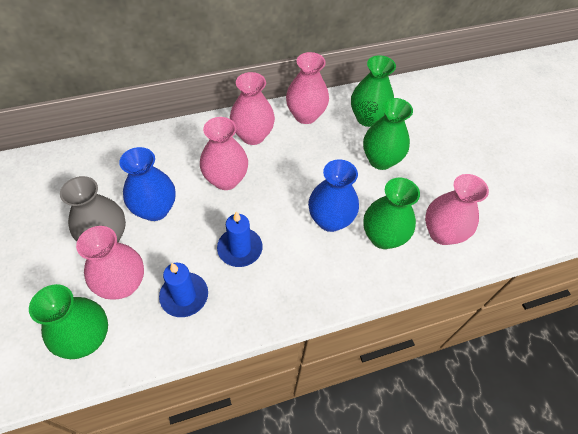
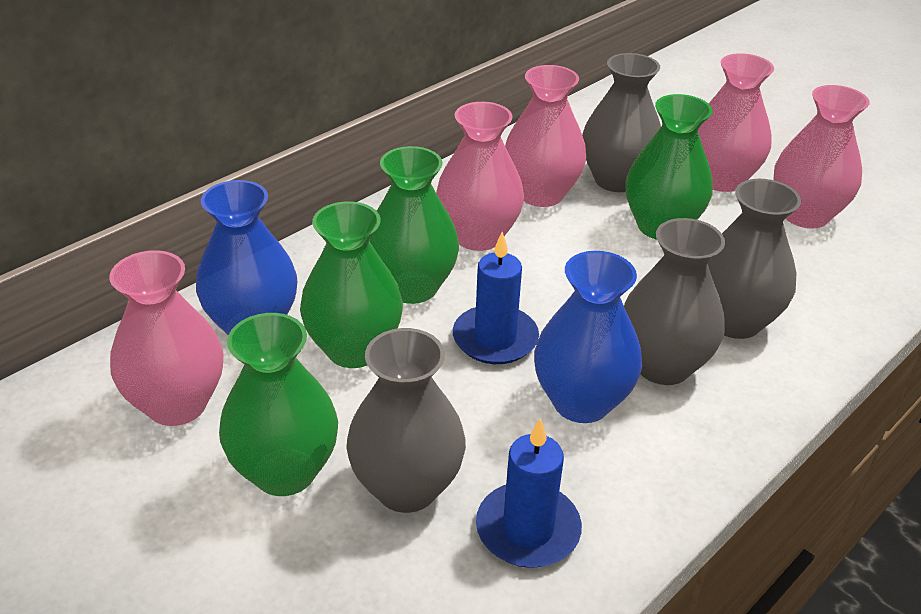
grey vase: [60,176,126,242] = 1 -> [346,328,466,513] [582,53,661,192] [624,218,725,385] [707,179,801,339] = 4

